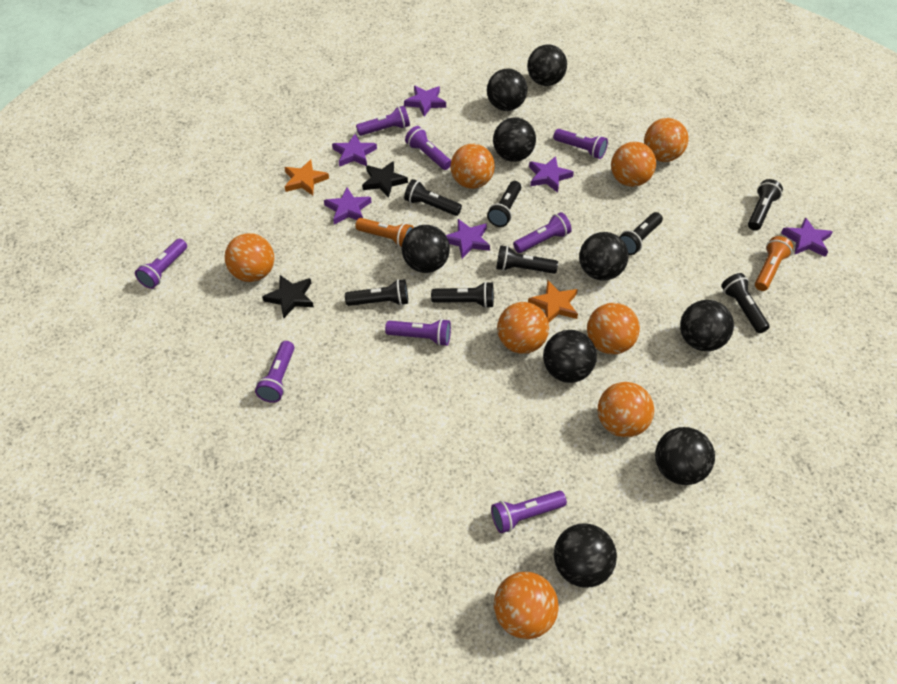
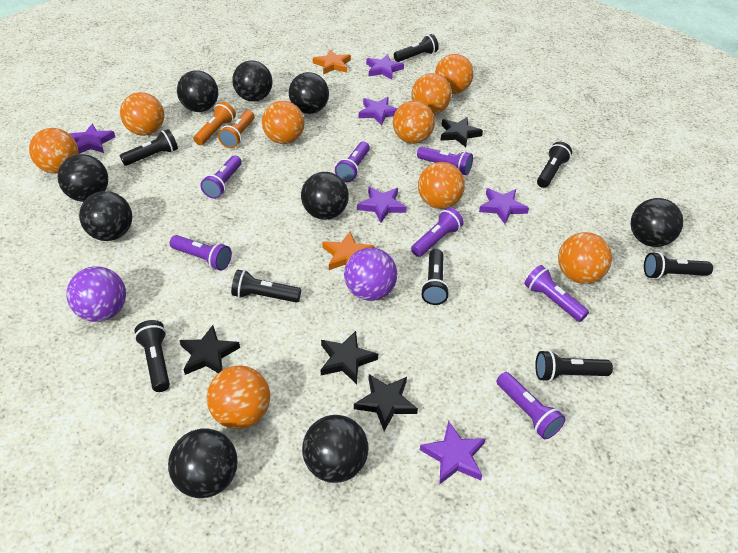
black star: [262,275,314,318] [362,161,408,198] = 2 -> [179,325,240,375] [321,331,378,384] [354,374,418,431] [440,117,483,147] = 4
orange ball: [225,233,274,282] [450,144,495,189] [494,572,559,639] [497,302,549,354] [587,303,640,354] [598,382,654,437] [611,142,656,187] [644,118,688,162] = 8 -> [29,128,79,174] [120,92,164,136] [207,365,270,429] [262,101,305,144] [393,101,435,144] [412,73,452,114] [418,162,465,209] [435,54,474,94] [558,232,612,284] = 9
purple ball: none = 0 -> [66,266,126,322] [344,248,397,301] = 2
purple flashlight: [135,239,187,289] [255,341,295,403] [356,106,410,136] [385,319,451,346] [405,126,451,170] [491,491,567,533] [513,212,572,253] [553,129,608,159] = 8 -> [170,235,232,271] [200,156,242,199] [335,142,370,182] [411,207,464,257] [417,147,473,175] [497,372,566,439] [525,265,589,322] = 7

